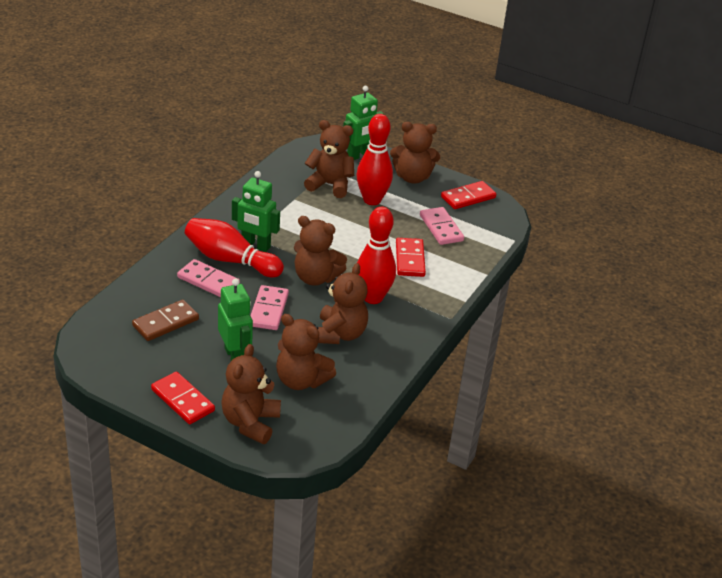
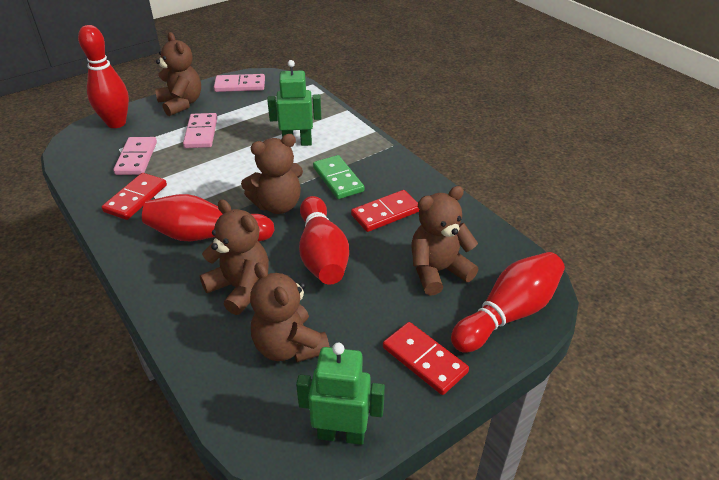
brown domino: [132,300,199,341] = 1 -> none = 0
brown teddy bear: [221,344,281,444] [276,314,336,390] [294,216,347,286] [304,120,354,198] [318,263,368,344] [390,122,440,183] = 6 -> [155,32,201,116] [200,199,269,315] [241,134,303,214] [250,262,330,362] [411,186,478,296] = 5
green domino: none = 0 -> [313,155,364,199] = 1
green robot: [218,278,253,361] [232,171,280,252] [343,86,384,160] = 3 -> [267,60,321,146] [296,343,385,445] = 2
red bowling pin: [185,218,284,277] [356,114,393,205] [357,207,396,304] = 3 -> [78,25,129,128] [142,194,275,241] [299,196,349,285] [451,252,565,353] = 4

